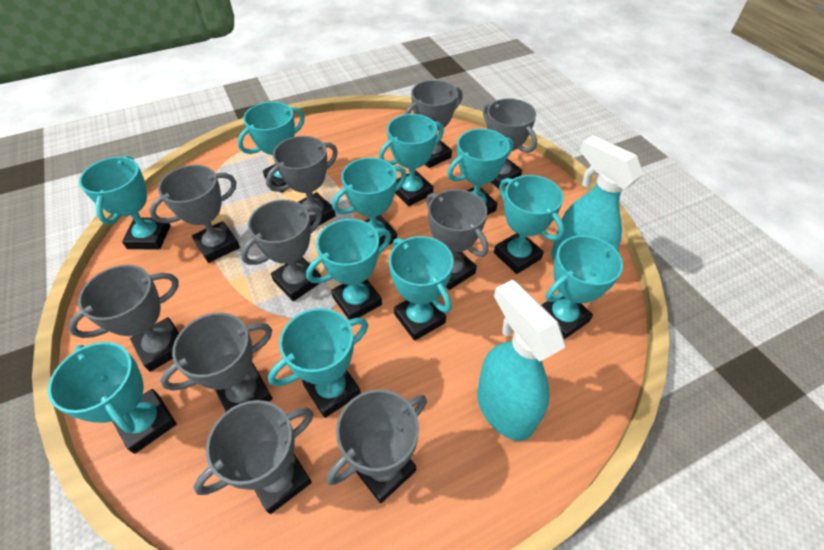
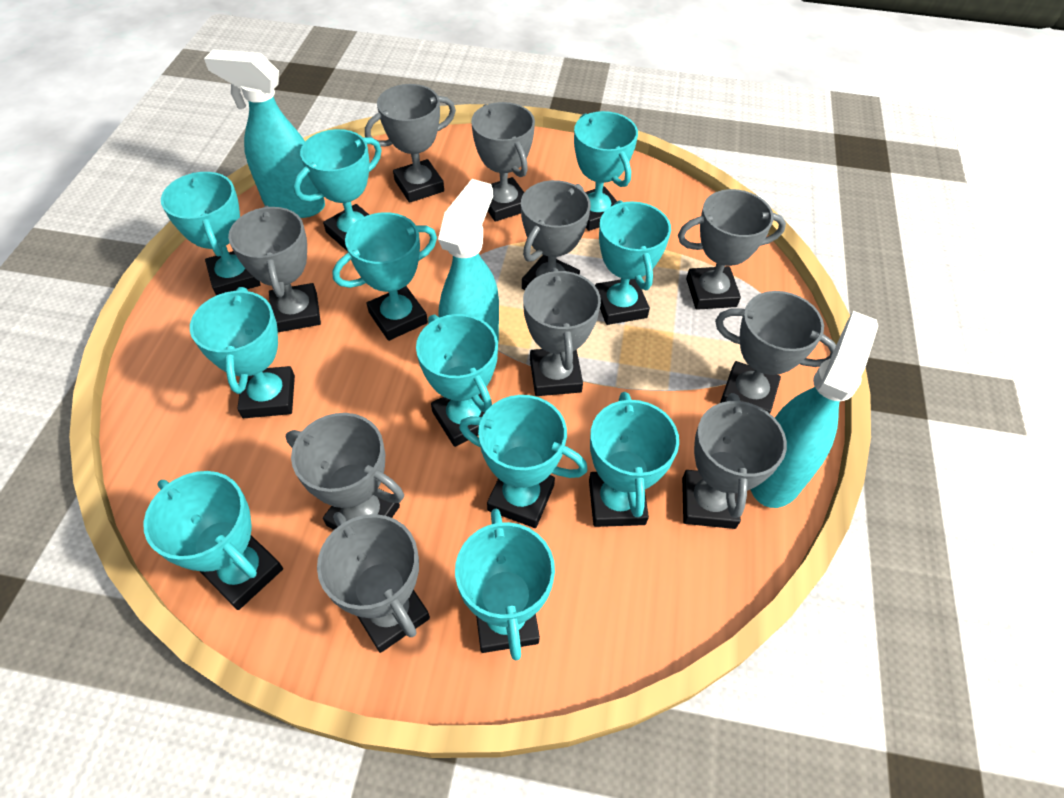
turquoise spray bottle: [477,280,565,441] [551,135,644,260] = 2 -> [204,49,325,218] [438,179,499,342] [750,311,878,508] = 3

